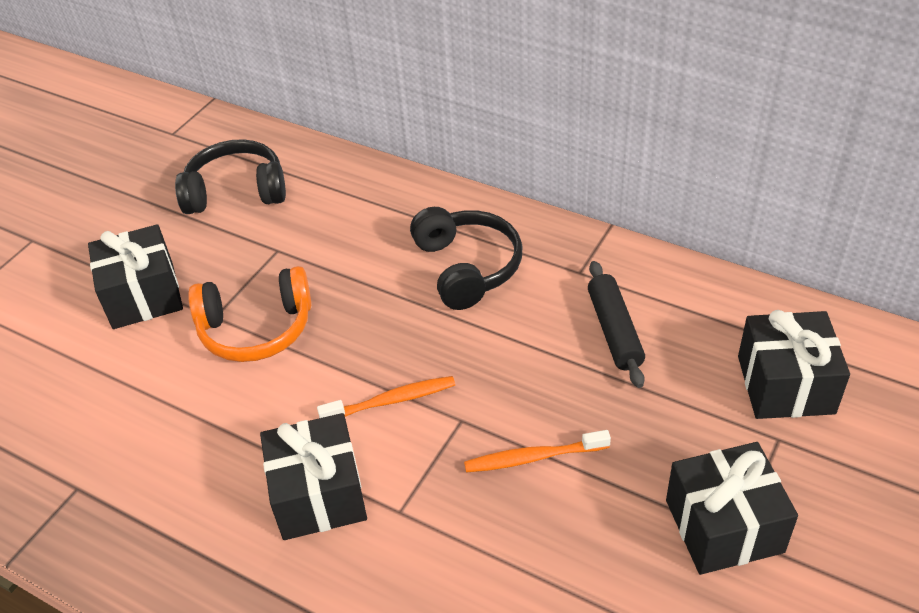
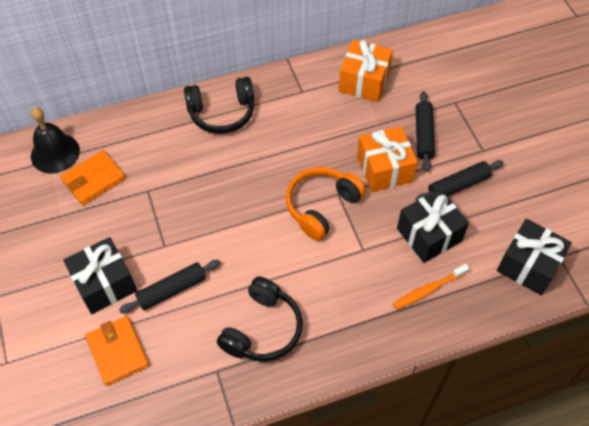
black bell: none = 0 -> [31,107,80,173] = 1
black gift: [88,224,183,329] [260,413,367,540] [666,442,798,575] [738,310,850,419] = 4 -> [63,237,137,314] [397,189,469,263] [497,219,572,295] = 3
black rolling pin: [588,261,645,388] = 1 -> [119,260,221,313] [416,91,435,172] [416,160,504,201] = 3
orange gift: none = 0 -> [339,40,393,102] [357,126,418,192] = 2
orange toothbrush: [317,376,455,418] [464,430,611,473] = 2 -> [393,264,470,310] = 1
orange wallet: none = 0 -> [60,150,126,205] [85,316,149,386] = 2

